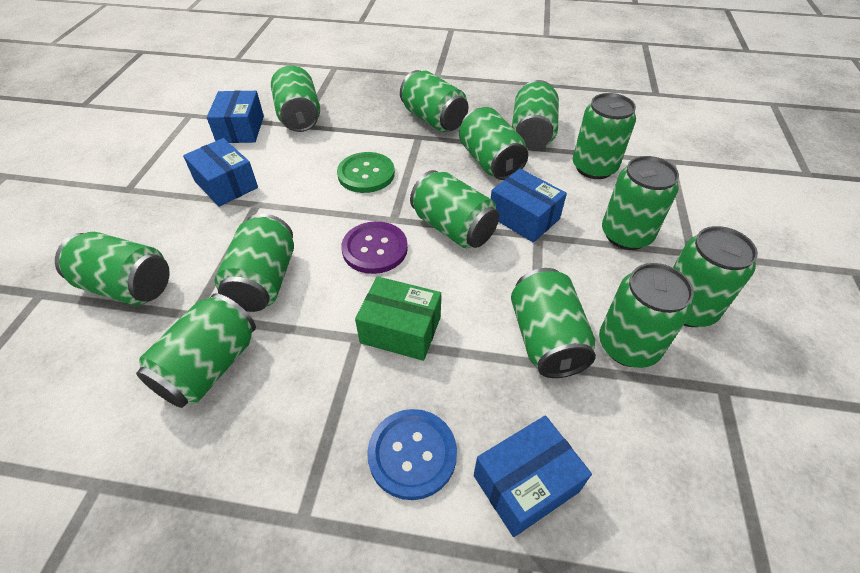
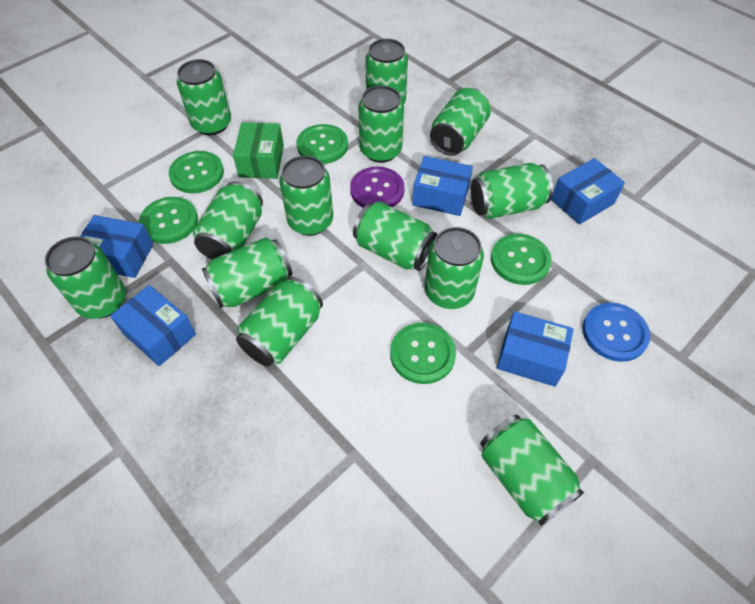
blue box: [183,138,258,207] [207,91,264,143] [474,416,592,537] [491,169,567,243] = 4 -> [80,215,154,278] [110,285,196,366] [412,156,473,216] [497,311,574,387] [551,158,625,225] = 5
green button: [337,152,395,193] = 1 -> [139,197,198,244] [169,151,224,193] [296,124,348,164] [390,323,456,384] [491,234,551,285] = 5

